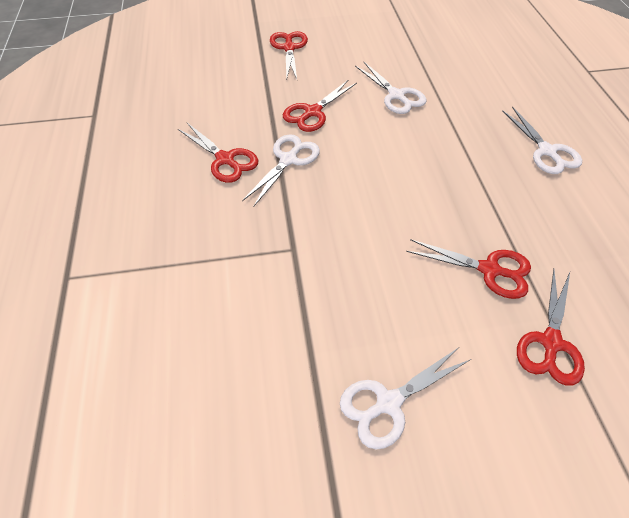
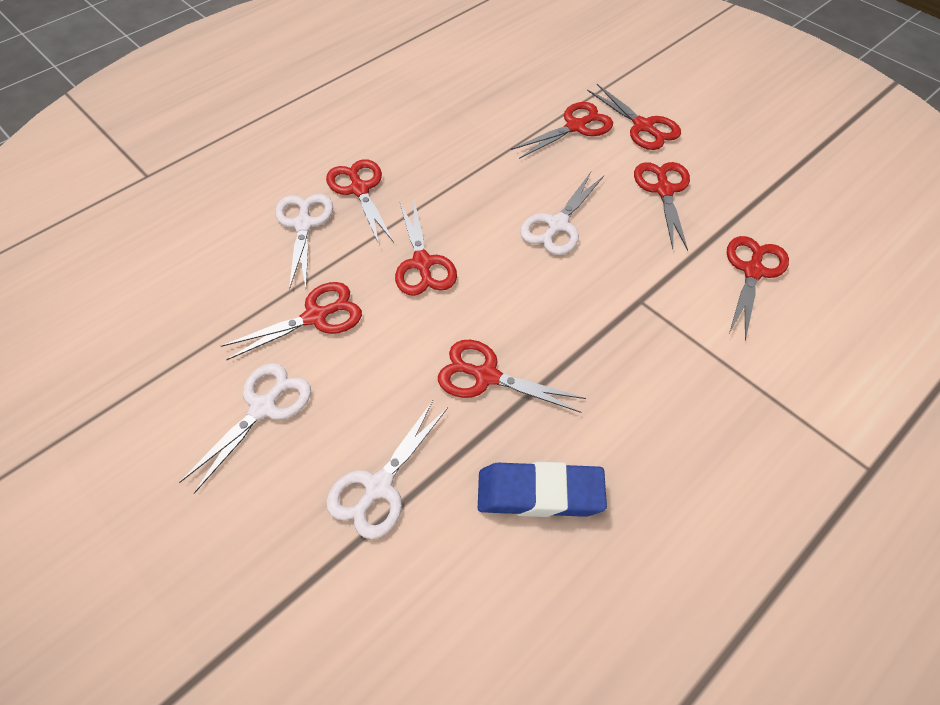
blue eraser: none = 0 -> [478,462,607,517] = 1
red scissors: [178,123,258,183] [270,31,308,79] [283,79,357,132] [406,239,531,299] [517,269,585,386] = 5 -> [221,282,362,360] [326,159,394,244] [395,200,457,296] [438,340,586,413] [511,102,613,159] [587,84,681,150] [634,162,690,251] [727,236,789,341] = 8

